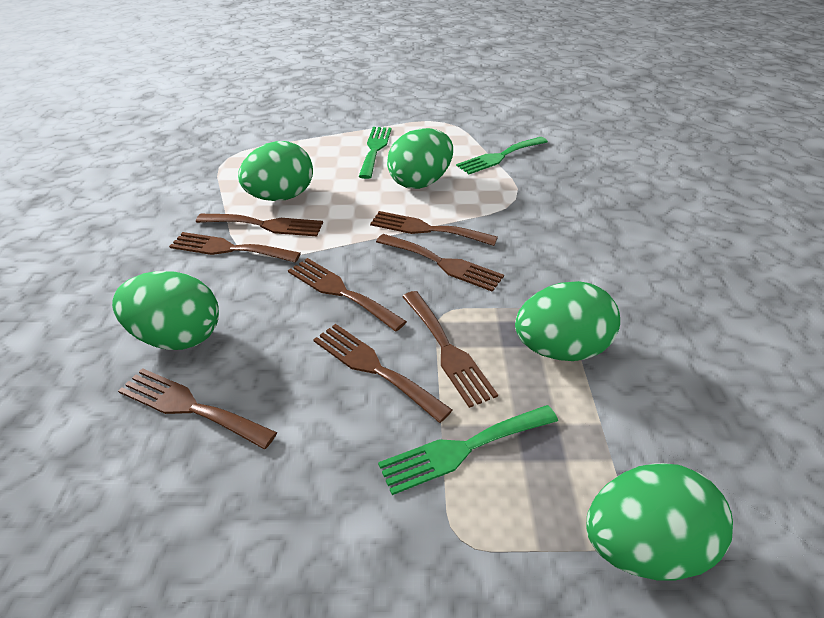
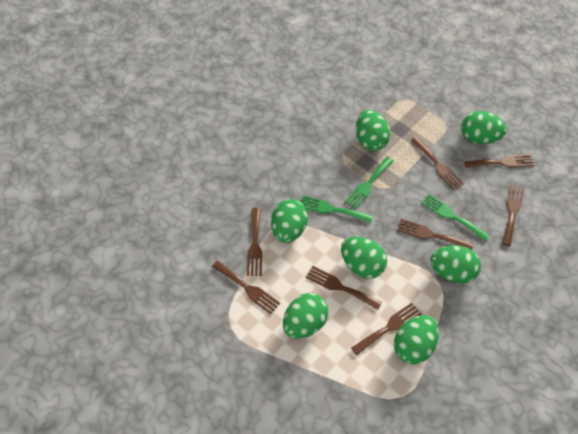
green egg: [112,271,219,350] [238,141,313,201] [387,128,453,189] [515,281,620,361] [587,463,733,581] = 5 -> [271,199,308,243] [283,293,328,339] [341,237,387,279] [356,110,390,151] [394,315,439,364] [430,245,481,283] [461,111,507,144] = 7

